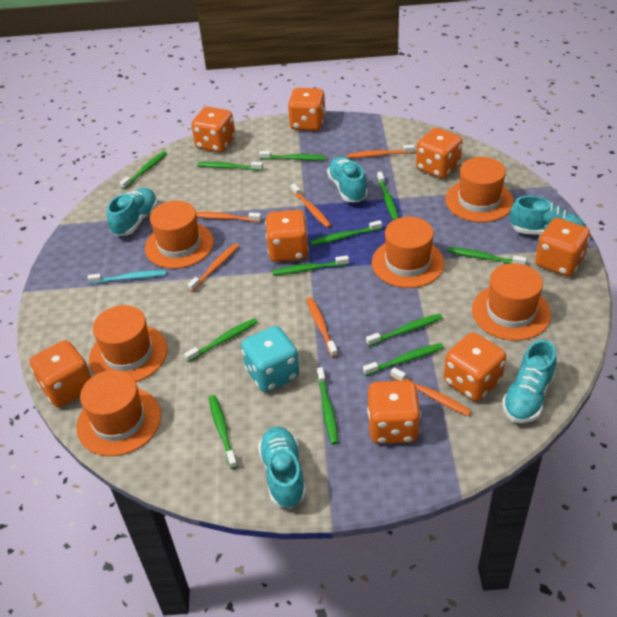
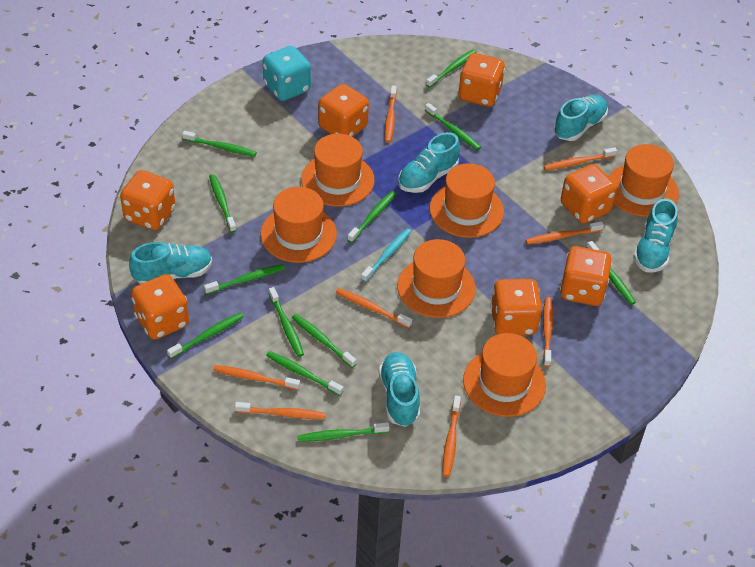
orange dice: [30,340,92,407] [191,107,235,153] [265,210,309,262] [288,88,326,131] [367,381,421,444] [416,128,463,179] [444,332,506,401] [535,218,590,276] = 8 -> [120,170,175,230] [131,274,189,340] [318,84,369,137] [458,53,505,107] [490,279,542,335] [560,246,612,306] [561,164,617,224] = 7
orange toothbrush: [187,243,239,292] [196,212,261,222] [290,184,331,228] [306,297,338,357] [347,145,415,158] [390,368,472,416] = 6 -> [213,365,300,390] [235,402,326,419] [336,288,412,328] [385,85,397,143] [442,396,461,477] [526,221,604,245] [543,297,553,367] [544,147,617,171] = 8

